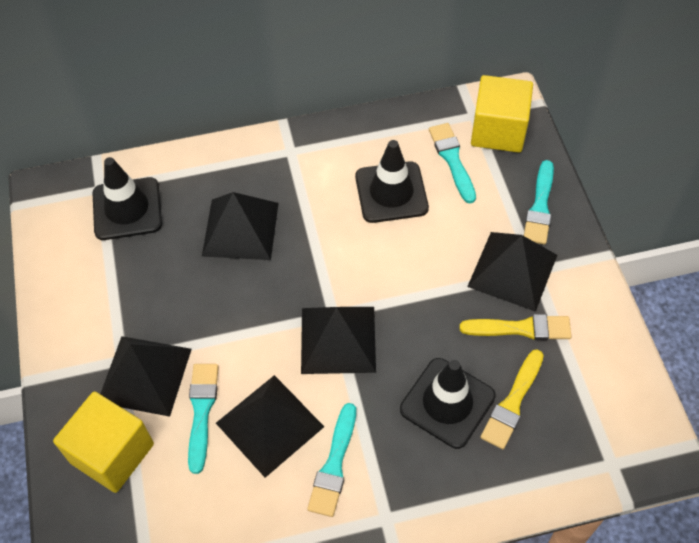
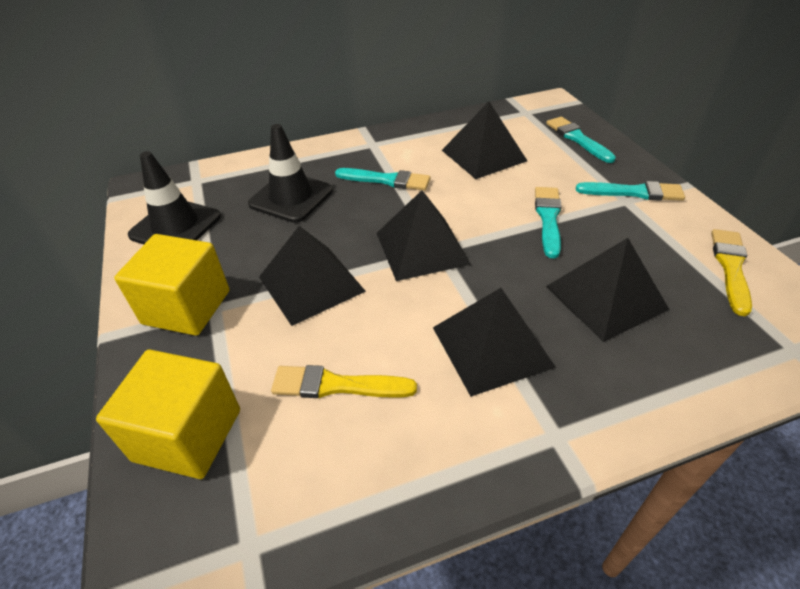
black traffic cone: [93,157,162,240] [355,140,429,223] [400,358,496,449] = 3 -> [128,151,221,244] [248,124,333,223] = 2

